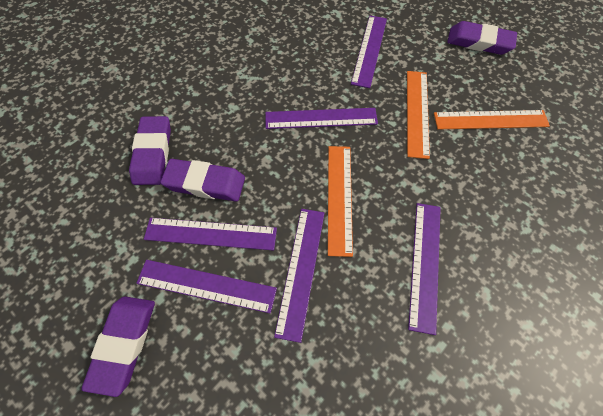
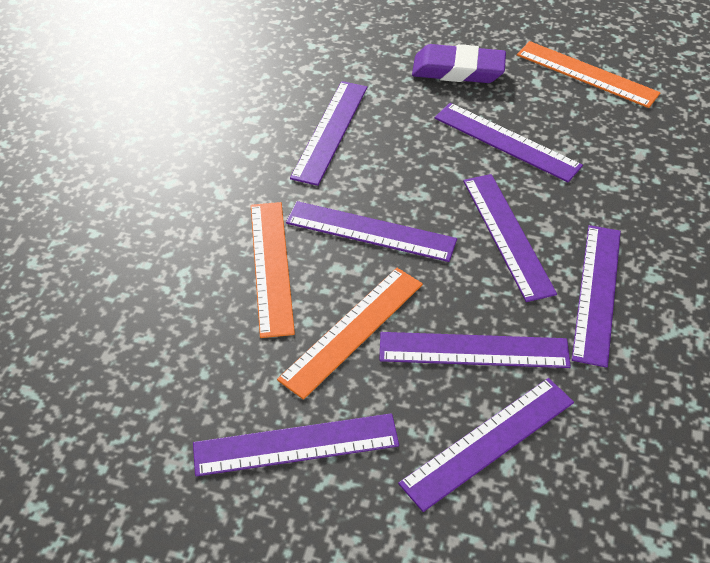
purple eraser: [82,297,155,397] [129,116,171,185] [160,159,245,201] [447,21,517,55] = 4 -> [412,44,506,83] = 1
purple ruler: [136,260,277,313] [144,218,277,251] [265,108,378,129] [274,209,324,343] [351,16,387,88] [408,203,441,335] = 6 -> [193,413,399,476] [286,201,457,262] [290,81,367,186] [379,332,571,368] [398,378,574,512] [434,103,583,182] [463,174,557,302] [572,225,621,368] = 8

